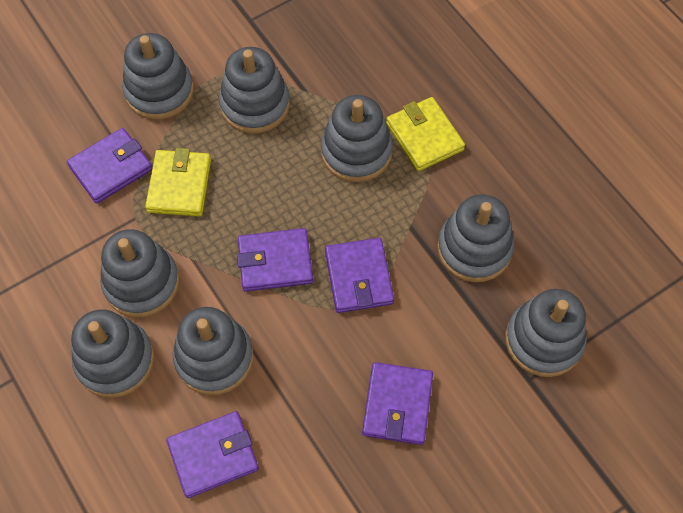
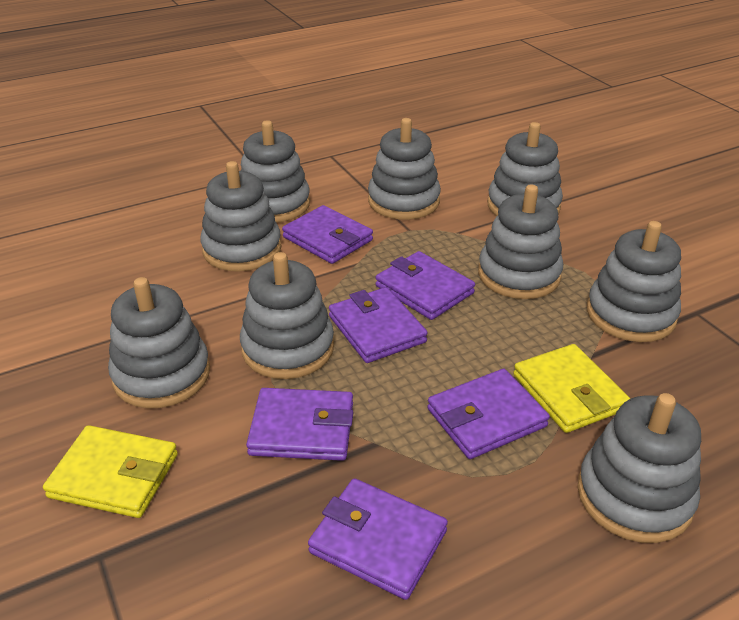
grey stacking toy: [71,309,154,398] [100,229,179,318] [122,33,194,120] [173,307,253,395] [219,47,290,134] [321,95,393,182] [437,194,514,282] [505,289,586,377] = 8 -> [108,277,210,408] [200,161,282,272] [240,252,334,379] [241,120,310,223] [368,118,441,220] [478,184,563,299] [487,122,563,216] [578,393,701,543] [587,221,681,342] = 9
purple wallet: [67,128,152,204] [166,411,259,498] [237,228,313,291] [325,238,394,313] [362,362,433,445] = 5 -> [246,388,353,461] [282,205,373,264] [308,478,448,600] [329,287,428,363] [375,251,475,320] [427,369,550,459] = 6

